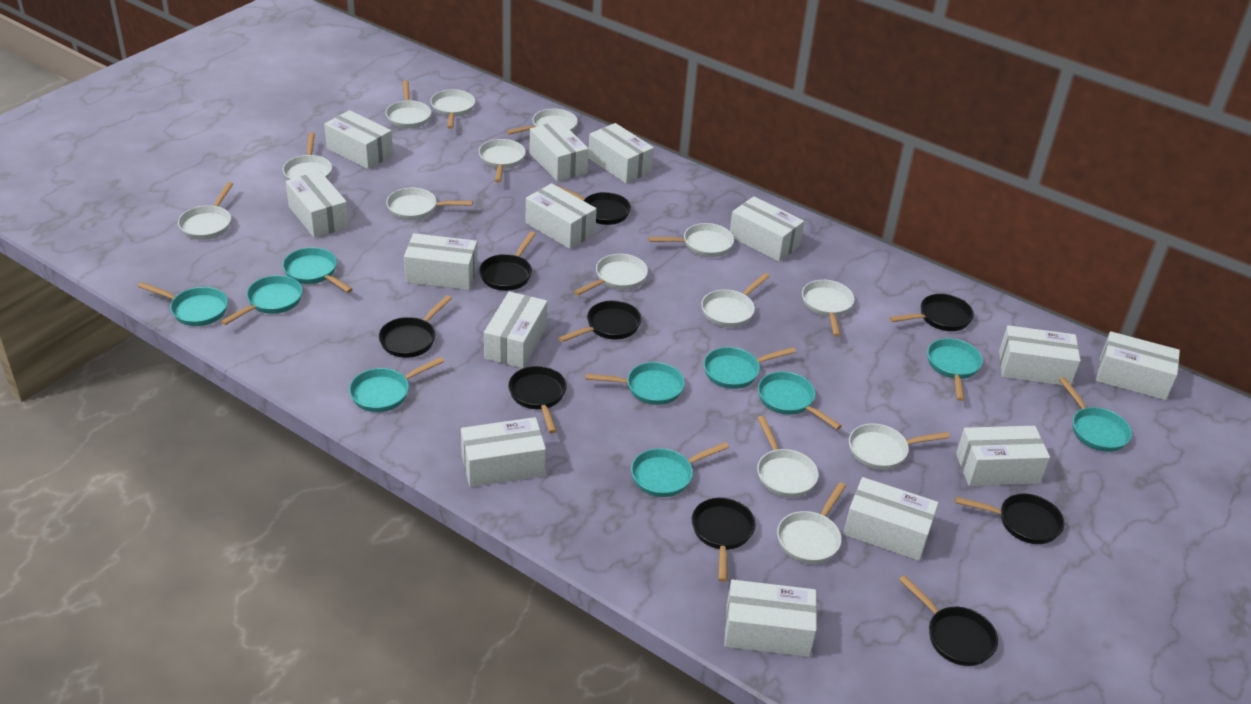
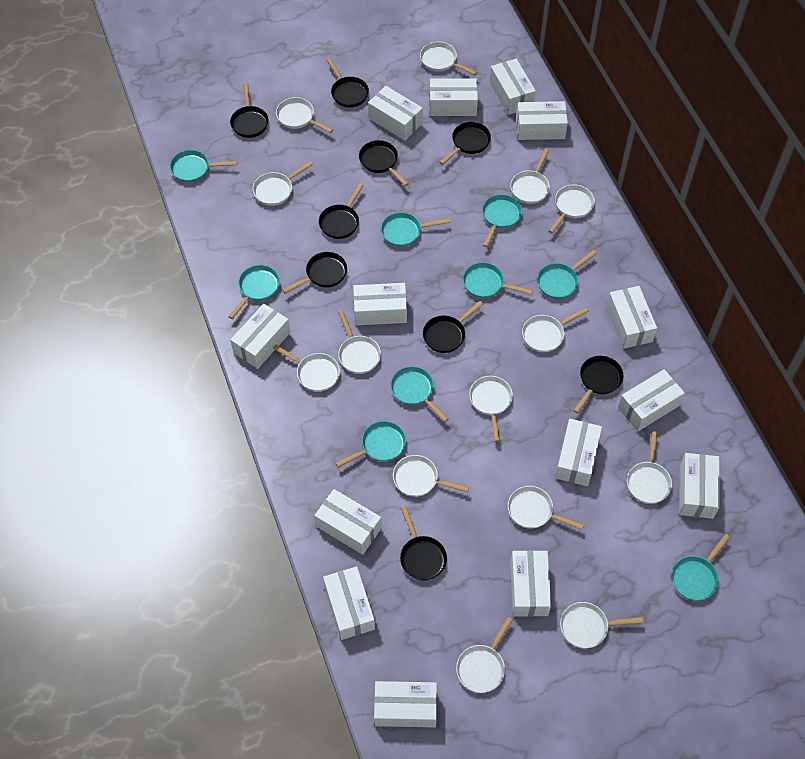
turquoise pan: [138,282,228,326] [221,275,303,325] [283,247,353,293] [349,357,444,412] [585,362,685,405] [631,442,729,497] [704,347,796,389] [758,371,842,430] [927,338,983,401] [1059,377,1132,452] = 10 -> [170,150,237,183] [228,265,280,319] [335,421,406,468] [381,212,450,247] [390,366,449,422] [463,262,533,298] [482,194,522,247] [537,250,597,299] [672,534,730,601] = 9

